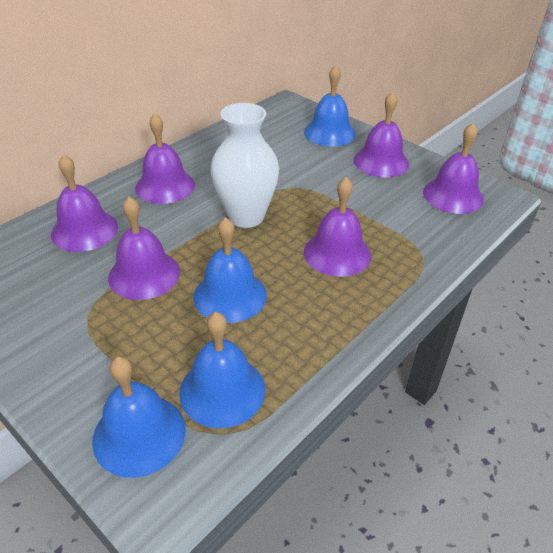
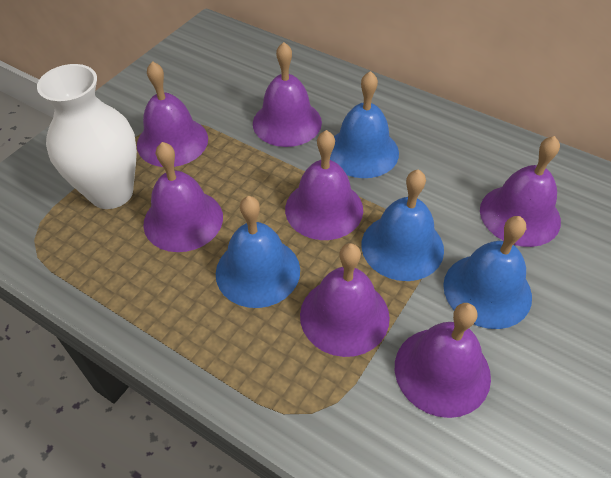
purple bell: [51,154,118,252] [108,197,180,300] [135,113,195,204] [304,177,371,277] [354,92,409,178] [423,123,484,214] = 6 -> [137,61,208,167] [143,142,223,252] [253,42,322,147] [285,130,363,240] [300,243,390,357] [395,303,491,418] [480,136,561,247] = 7

